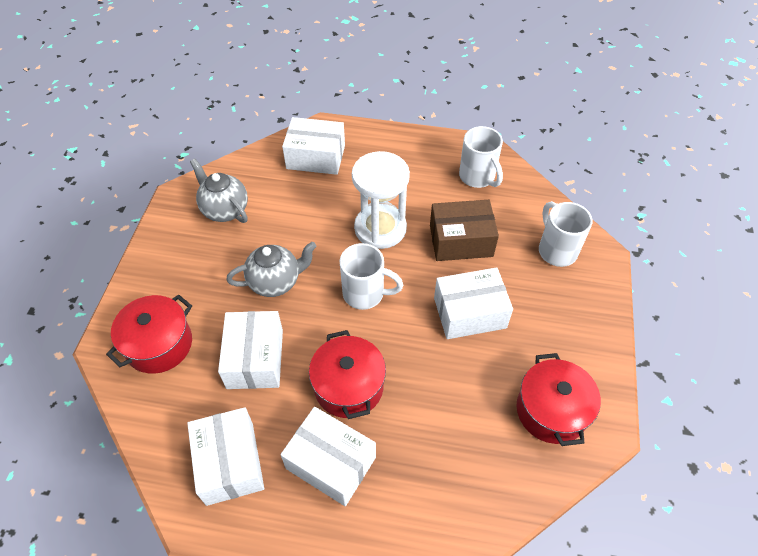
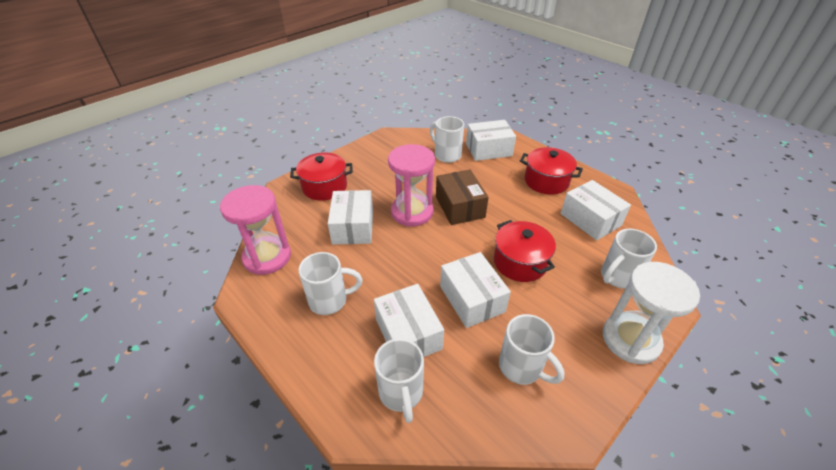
grey teapot: [190,159,248,223] [226,242,316,297] = 2 -> none = 0
pink hourglass: none = 0 -> [220,185,291,275] [388,144,435,226] = 2
white mug: [340,243,403,310] [459,126,503,188] [539,201,592,267] = 3 -> [299,252,363,315] [374,338,424,423] [430,116,464,163] [499,314,564,385] [601,228,657,289] = 5

